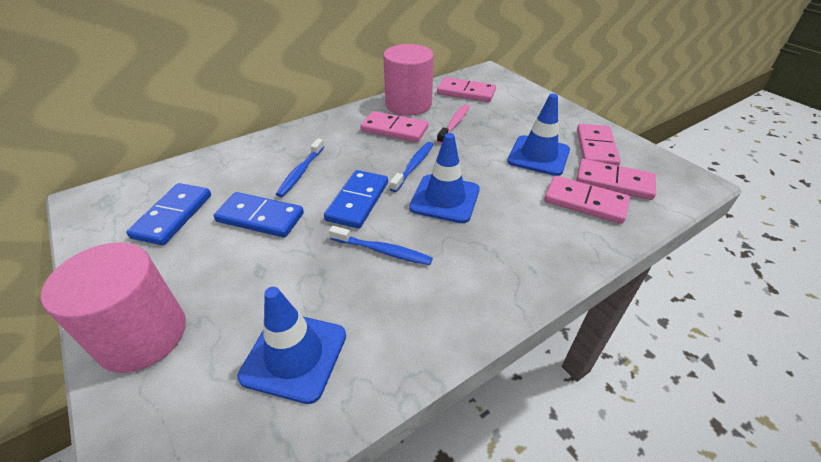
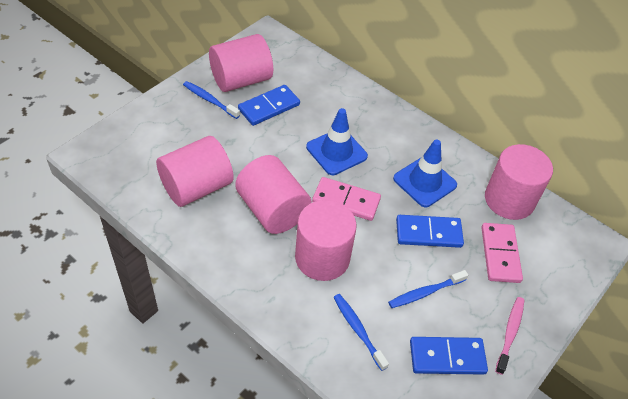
blue traffic cone: [237,287,346,404] [409,133,479,223] [507,94,570,176] = 3 -> [306,108,368,175] [393,139,457,207] = 2
pink cylinder: [41,242,186,373] [383,44,434,115] = 2 -> [156,136,234,207] [209,34,273,92] [235,155,312,234] [295,200,357,281] [485,144,553,220] = 5
pink domino: [360,111,428,142] [437,77,496,102] [544,176,630,224] [576,159,656,200] [577,124,621,166] = 5 -> [312,177,381,221] [481,223,523,283] = 2

